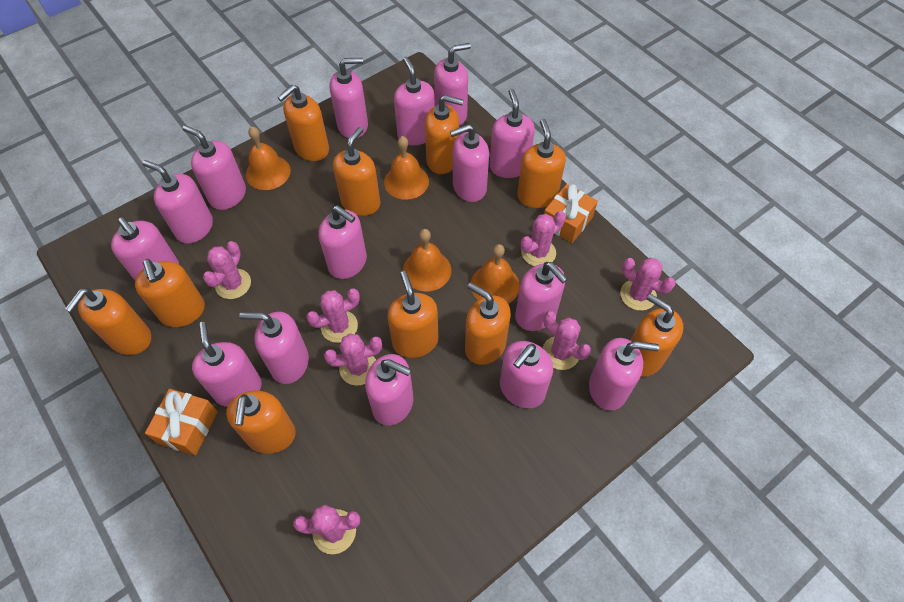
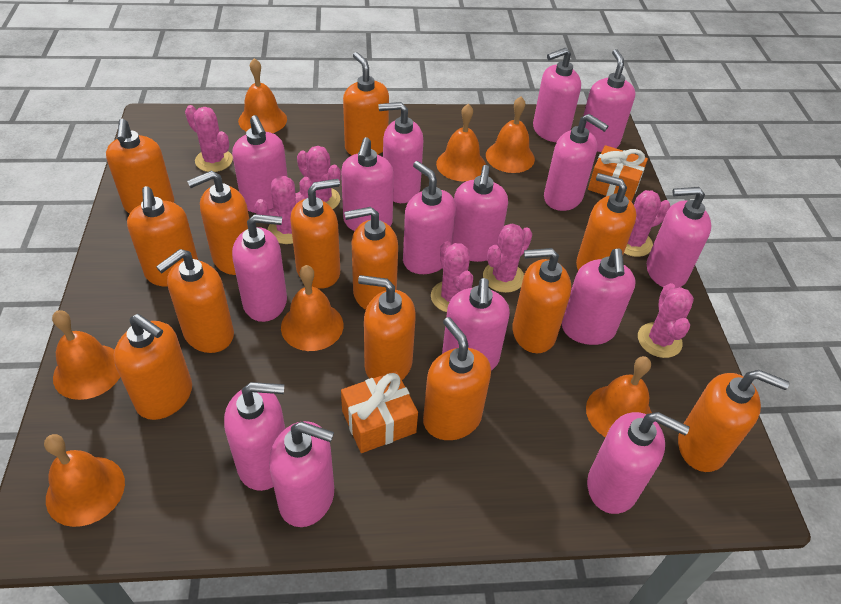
orange bell: [246,126,291,190] [384,136,429,200] [403,229,451,291] [471,244,520,304] = 4 -> [44,434,125,527] [52,310,120,400] [238,58,287,133] [281,265,343,351] [436,104,486,181] [486,96,535,173] [586,356,652,437] = 7
orange soap dispenser: [65,288,151,355] [135,259,205,327] [226,390,296,454] [277,85,329,161] [333,127,380,216] [387,271,439,358] [425,95,463,174] [465,282,511,365] [517,119,566,208] [630,294,683,377] = 10 -> [106,119,174,214] [113,314,192,420] [127,186,198,287] [156,249,234,353] [187,171,249,275] [290,179,340,289] [343,52,389,155] [344,207,398,310] [358,275,416,380] [423,317,491,440] [512,248,571,353] [576,173,636,271] [678,370,790,472] = 13

